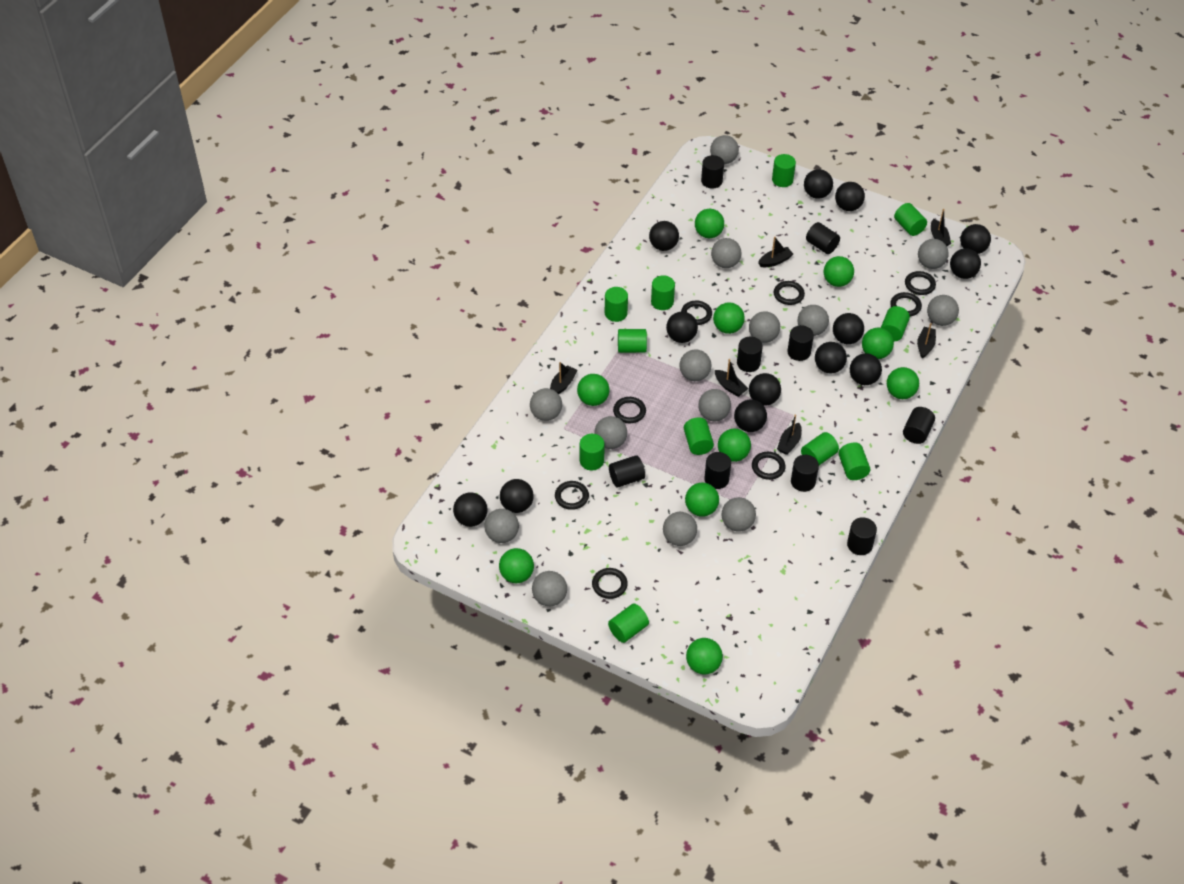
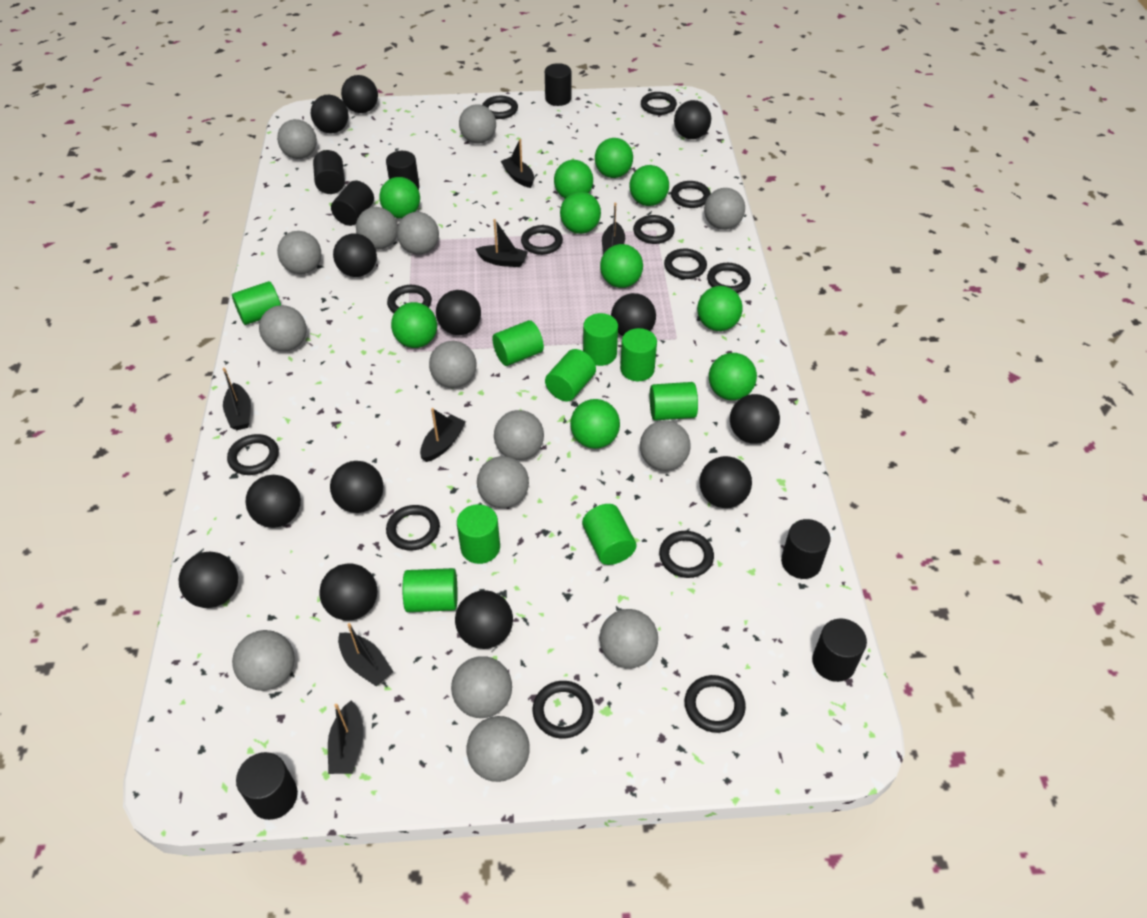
black boat: [550,362,577,394] [715,359,748,397] [758,237,793,267] [777,414,802,455] [917,323,936,358] [931,209,951,246] = 6 -> [223,368,251,430] [328,700,364,774] [338,623,393,686] [420,408,466,462] [475,219,528,267] [501,139,534,188] [602,202,625,254] = 7
black cylinder: [609,455,645,487] [701,155,724,189] [704,452,731,489] [737,337,763,372] [787,325,814,361] [791,455,819,492] [806,222,840,254] [847,517,877,555] [903,407,935,444] = 9 -> [236,752,298,820] [313,150,345,194] [331,181,374,226] [386,151,420,190] [545,63,571,106] [781,519,831,579] [812,618,867,682] = 7
black ring: [555,481,589,510] [592,568,628,599] [613,397,646,423] [681,301,712,325] [752,452,786,480] [774,281,805,305] [890,292,922,316] [905,271,936,295] = 8 -> [227,434,279,475] [386,505,440,551] [387,285,432,313] [482,96,518,119] [521,225,563,255] [532,681,594,739] [633,215,675,244] [641,92,677,115] [659,531,714,578] [664,249,707,279] [671,181,711,208] [685,675,746,733] [707,263,751,293] = 13
green cylinder: [580,434,605,470] [605,287,628,322] [608,604,649,643] [618,329,647,353] [651,275,675,310] [684,417,714,455] [772,154,796,187] [801,432,839,465] [838,443,870,480] [881,306,910,341] [894,203,927,236] = 11 -> [232,281,281,325] [402,568,458,612] [457,504,500,564] [492,320,544,366] [545,349,596,402] [582,504,636,565] [583,313,618,366] [620,328,657,381] [650,382,698,421] = 9
grey ball: [484,509,519,543] [530,388,562,421] [532,571,567,606] [594,416,627,449] [663,512,697,546] [679,350,711,381] [698,389,731,421] [710,135,739,164] [711,238,741,268] [722,497,756,532] [749,312,780,343] [797,305,829,336] [918,239,949,269] [927,295,959,326] = 14 -> [232,630,295,691] [259,305,307,351] [277,119,317,159] [277,231,321,274] [356,207,398,250] [397,212,439,255] [429,341,476,388] [451,656,512,718] [459,104,496,144] [466,716,530,782] [477,456,529,508] [494,410,544,460] [600,609,658,668] [640,420,691,471] [704,188,745,230] = 15

